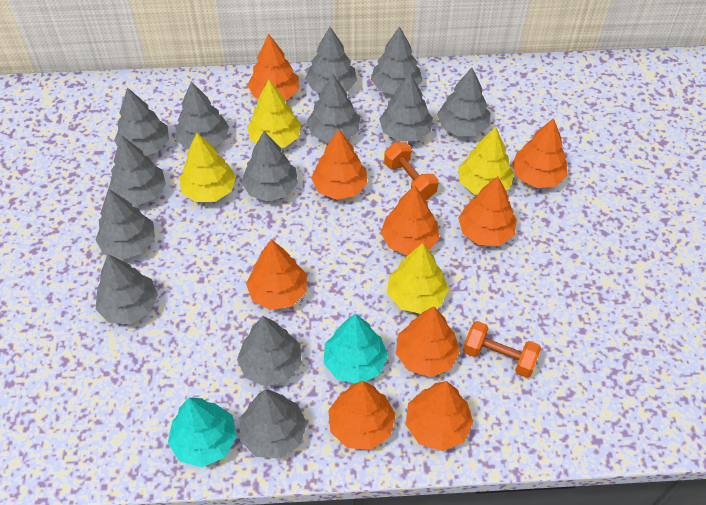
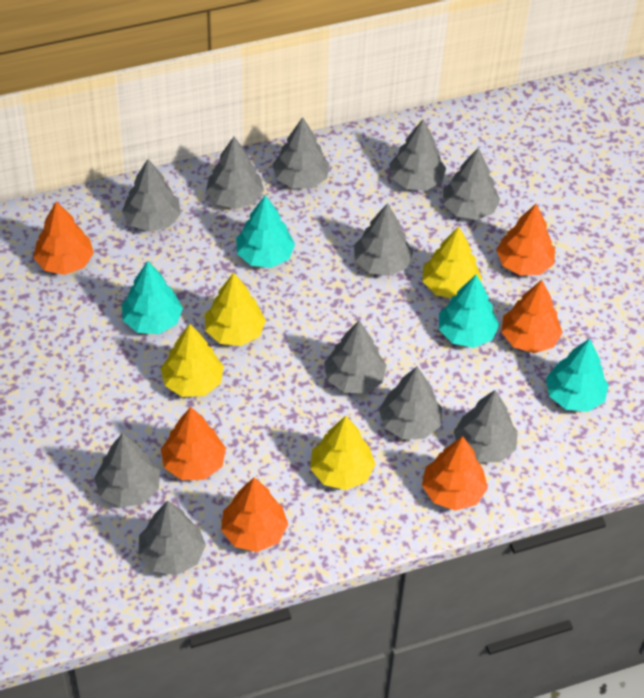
grey tree: [95,189,155,260] [96,254,158,324] [109,135,166,206] [114,87,169,156] [175,81,229,150] [237,316,302,387] [240,390,307,459] [241,131,298,202] [305,27,357,93] [307,73,360,143] [371,26,423,95] [379,73,433,142] [437,68,490,136] = 13 -> [94,433,160,507] [122,159,181,232] [138,500,206,575] [206,137,264,209] [272,117,330,189] [324,321,387,393] [354,203,413,276] [379,367,442,439] [389,119,446,191] [443,147,500,220] [454,390,518,463] = 11
orange dumbbell: [384,142,439,200] [463,321,541,378] = 2 -> none = 0
orange tree: [246,239,307,310] [248,34,299,100] [311,129,367,200] [328,381,396,450] [381,185,440,256] [396,306,460,377] [406,381,473,451] [458,176,517,246] [512,118,568,188] = 9 -> [33,201,94,275] [161,407,226,480] [221,477,288,552] [422,436,488,511] [496,204,555,275] [501,280,563,353] = 6
turquoise tree: [168,398,237,467] [324,314,388,383] = 2 -> [122,261,183,334] [236,195,295,268] [439,275,499,348] [546,338,609,412] = 4

